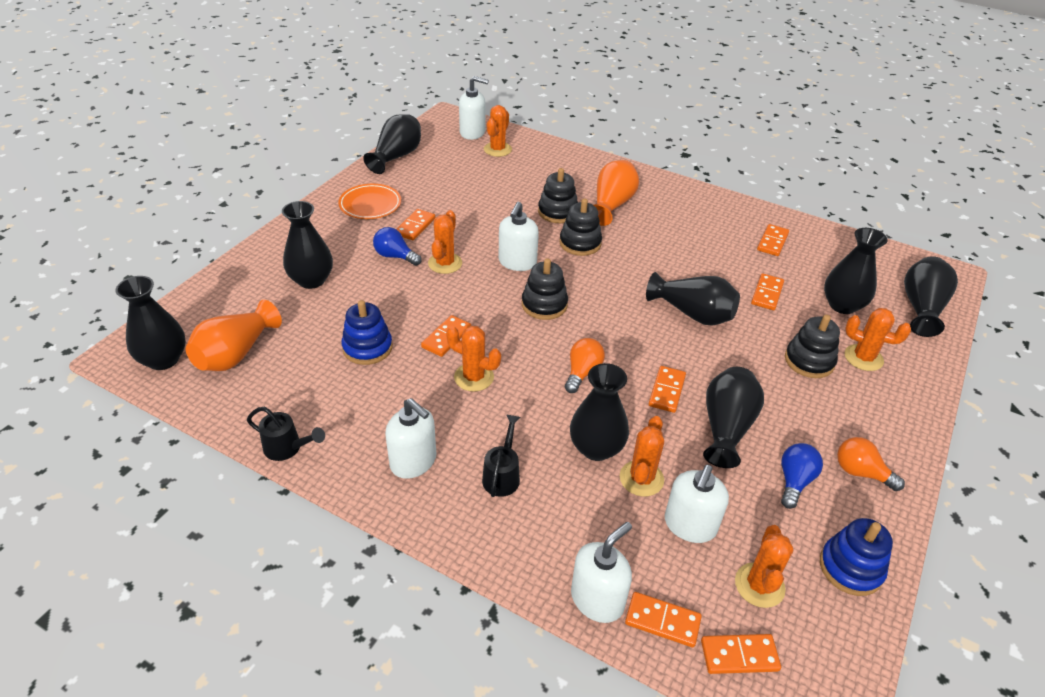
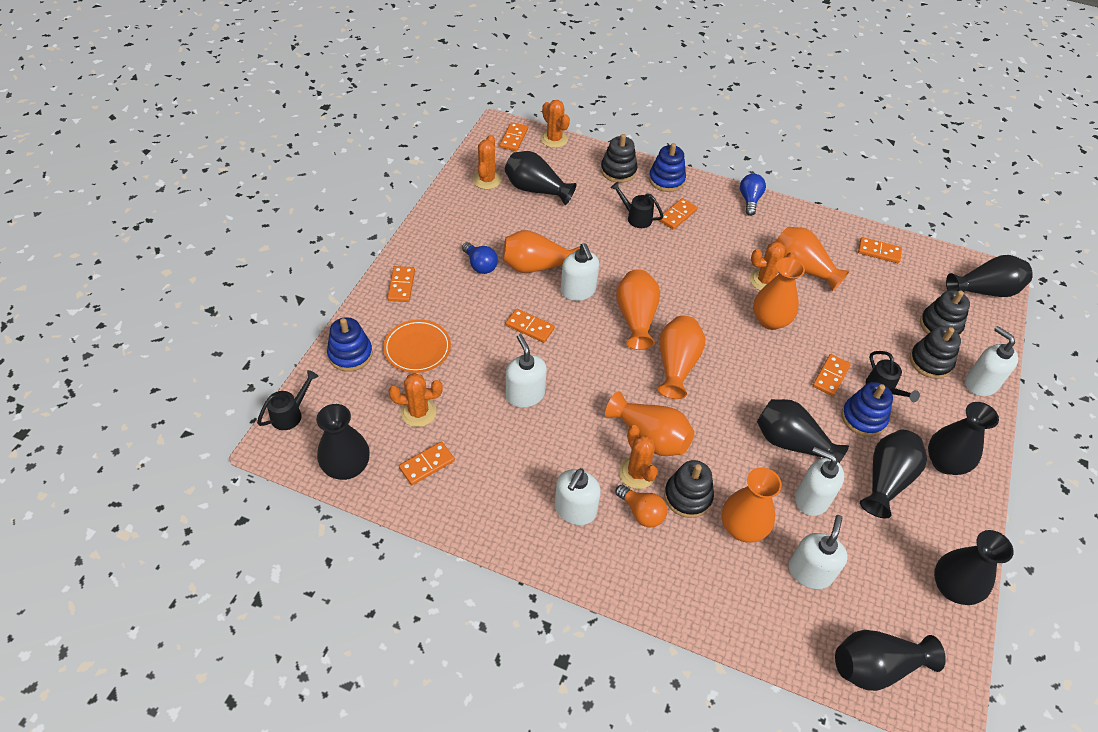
black watering can: [247,407,325,461] [482,414,521,497] = 2 -> [257,370,319,430] [610,182,663,228] [866,351,920,402] = 3
blue stacking toy: [341,300,393,365] [820,518,893,596] = 2 -> [327,317,373,372] [649,143,686,192] [841,382,893,437] = 3
orange cactus: [428,210,462,274] [446,326,501,392] [484,105,512,157] [620,416,664,497] [735,525,794,608] [845,308,911,371] = 6 -> [389,373,443,427] [472,135,501,189] [541,100,570,148] [619,425,658,489] [750,241,796,290] = 5
orange light bulb: [565,338,605,393] [837,437,905,491] = 2 -> [615,485,667,527] = 1
orange vase: [186,300,282,371] [594,160,639,226] = 2 -> [503,230,580,273] [605,391,694,456] [616,269,660,350] [658,316,705,399] [722,468,782,543] [753,257,805,330] [776,227,849,291] = 7
white soap dispenser: [385,398,436,479] [459,76,489,140] [499,202,539,271] [571,522,632,623] [664,465,729,543] = 5 -> [506,334,547,408] [555,468,601,525] [561,243,599,301] [789,515,848,589] [795,447,844,516] [965,326,1018,396] = 6

